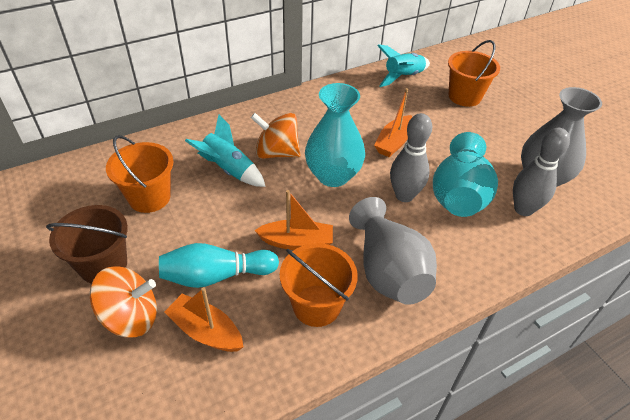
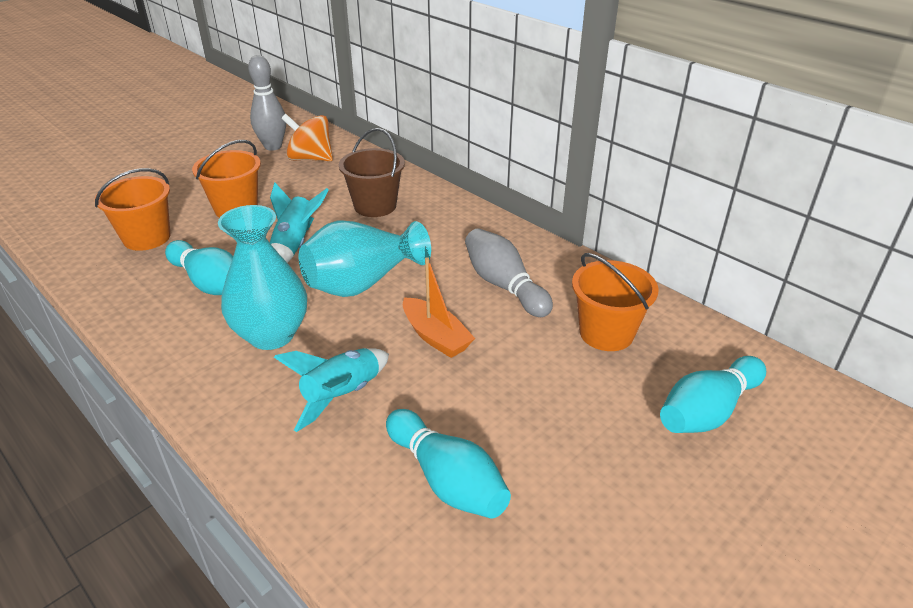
grey vase: [349,197,437,305] [521,87,602,187] = 2 -> none = 0
orange boat: [164,287,243,352] [254,190,333,250] [374,88,412,157] = 3 -> [403,257,475,358] = 1
orange spinning top: [90,266,157,337] [251,113,300,159] = 2 -> [281,114,333,161] = 1
turquoise bowling pin: [159,243,279,288] = 1 -> [165,240,233,295] [386,409,511,519] [660,356,766,433] = 3

